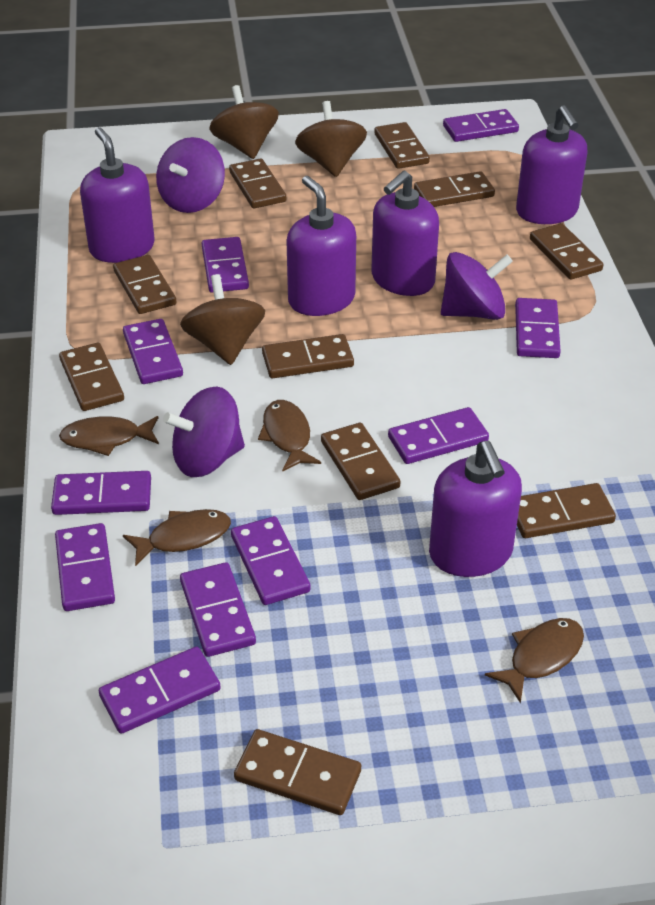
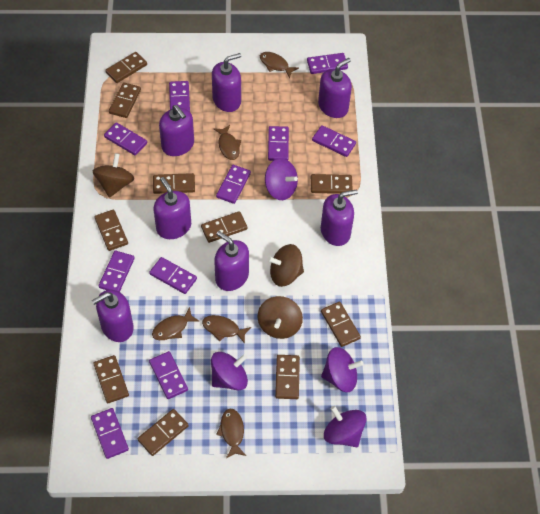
brown fish: [59,416,159,456] [123,509,231,566] [258,400,321,472] [485,618,584,704] = 4 -> [152,307,199,340] [202,315,251,344] [214,125,241,160] [216,409,246,458] [260,52,299,78] = 5
purple soap dispenser: [80,127,155,263] [286,176,356,316] [371,170,439,296] [429,441,522,577] [516,105,588,224] = 5 -> [92,290,134,342] [153,177,191,239] [159,105,194,156] [212,53,241,112] [214,231,249,291] [318,58,352,118] [321,189,358,246] = 7
purple spinning top: [156,137,225,213] [163,386,245,477] [441,252,513,320] = 3 -> [211,352,248,391] [265,158,298,200] [321,347,364,392] [324,406,367,447] = 4

